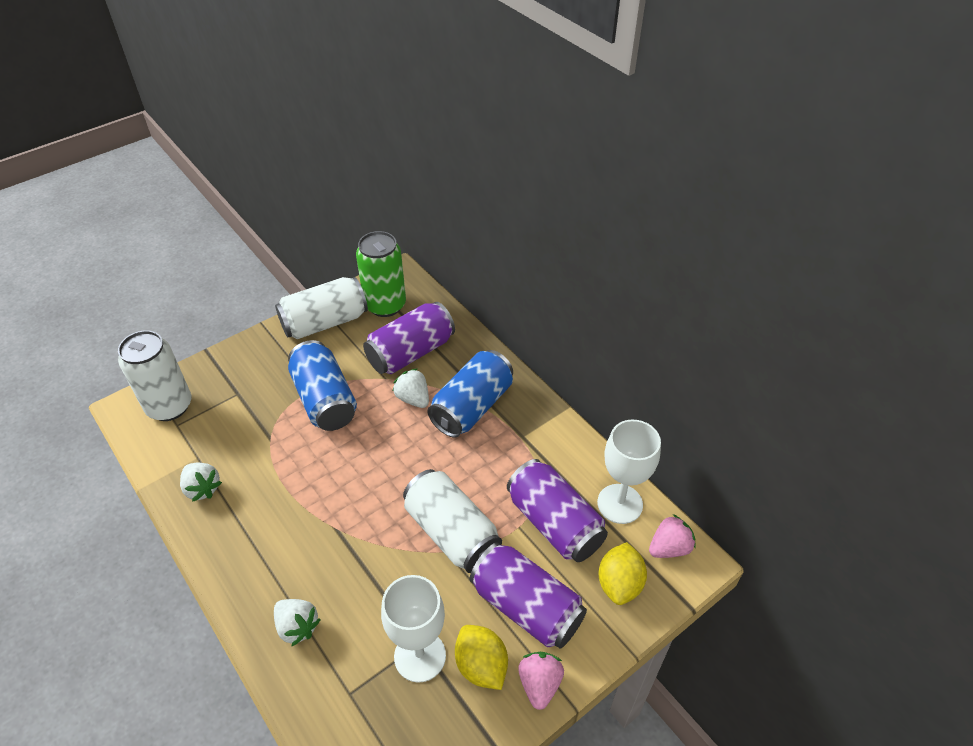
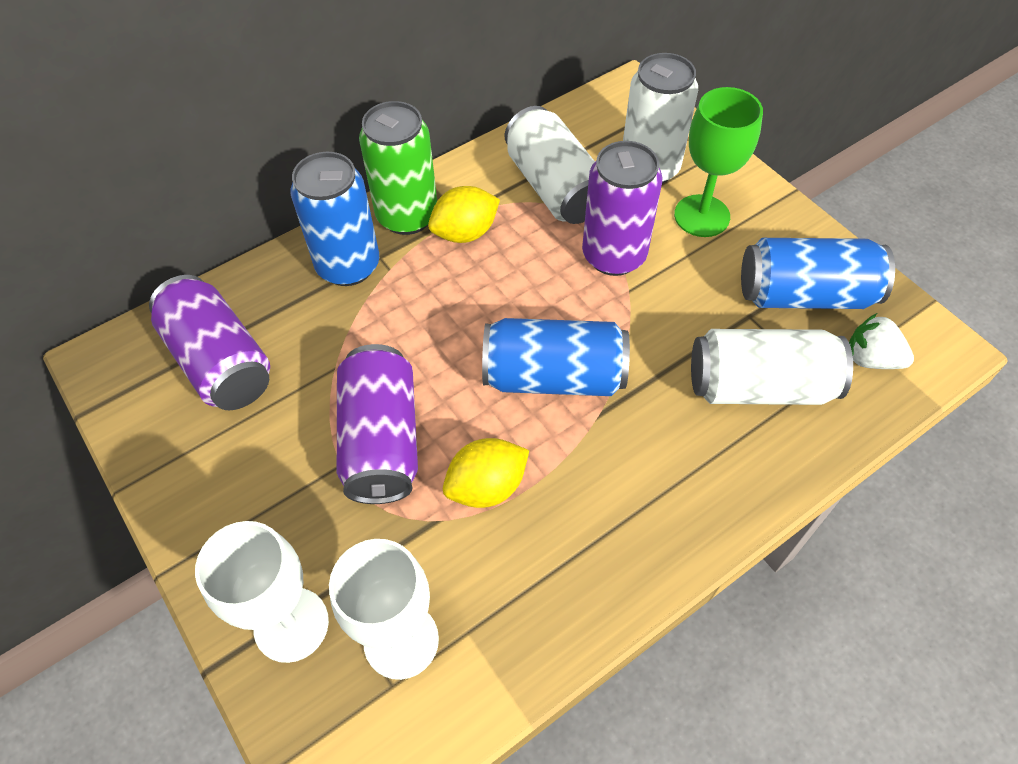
blue can: [288,340,357,431] [427,350,513,438] = 2 -> [290,152,379,286] [482,318,630,396] [741,238,895,309] = 3
green goblet: none = 0 -> [674,87,763,237] = 1
pink strawberry: [518,652,564,710] [649,514,696,558] = 2 -> none = 0
white strawberry: [180,463,222,502] [274,599,321,646] [393,369,429,408] = 3 -> [849,313,914,369] = 1

